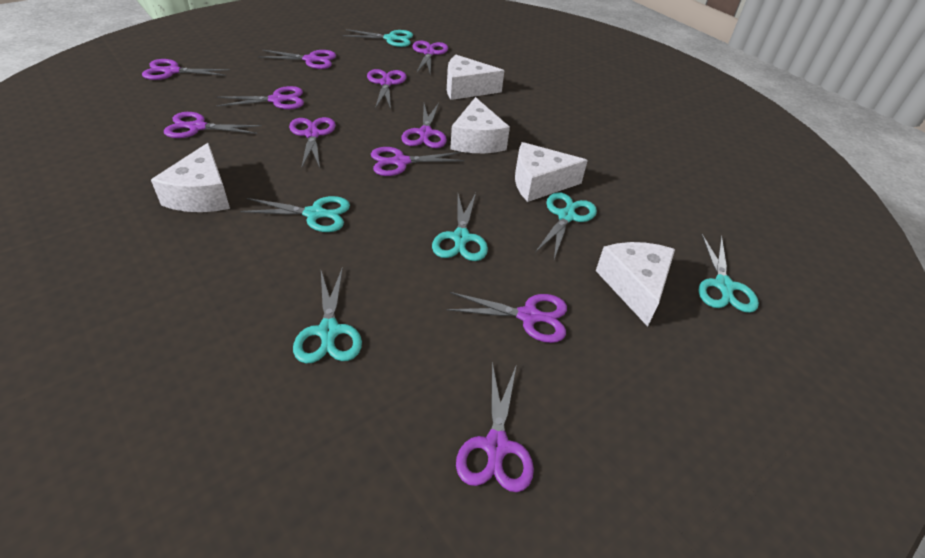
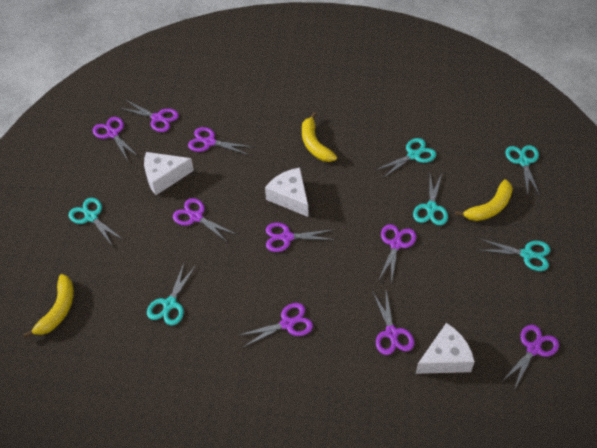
purple scissors: [142,59,230,80] [164,112,262,138] [216,86,304,109] [259,50,336,69] [289,117,336,168] [367,69,406,109] [371,147,465,176] [401,103,447,148] [413,41,448,74] [446,292,567,343] [456,362,534,492] = 11 -> [93,117,139,161] [120,100,179,132] [173,198,235,242] [188,127,252,155] [237,303,313,348] [266,222,335,252] [373,291,414,355] [379,224,416,284] [503,325,559,390] = 9
white cheese: [151,143,230,212] [447,55,504,100] [450,97,510,153] [515,142,588,202] [596,242,675,327] = 5 -> [144,152,194,195] [265,167,309,217] [416,323,475,374] = 3
yellow banana: none = 0 -> [23,274,74,338] [302,112,337,162] [455,179,513,221] = 3

